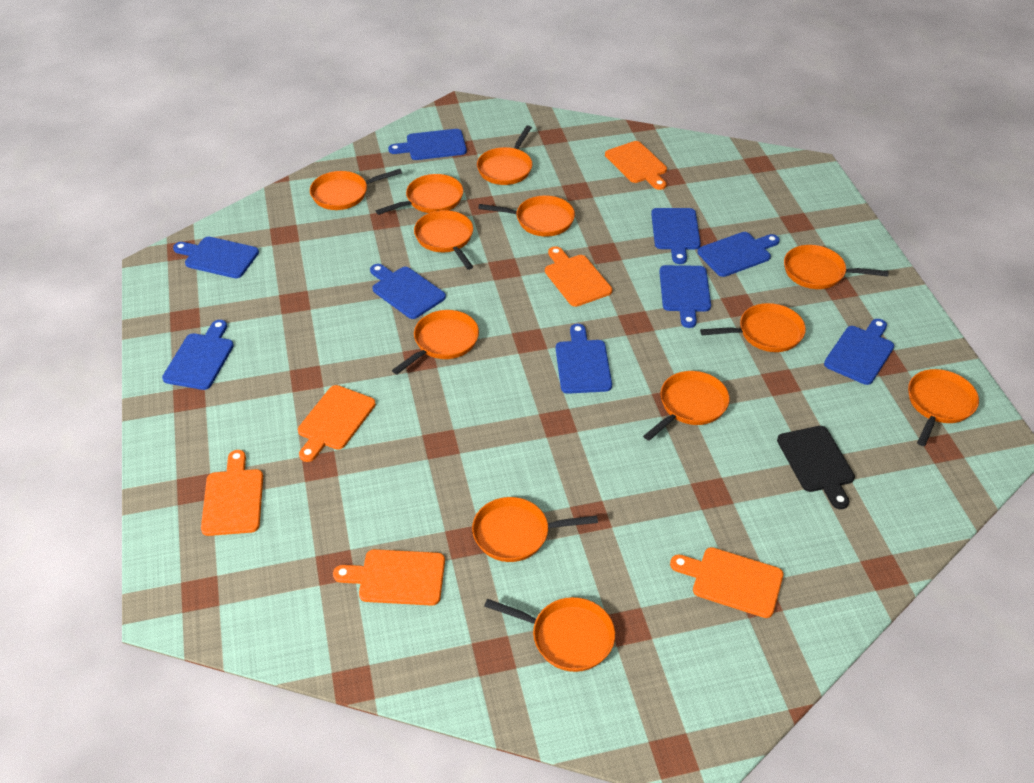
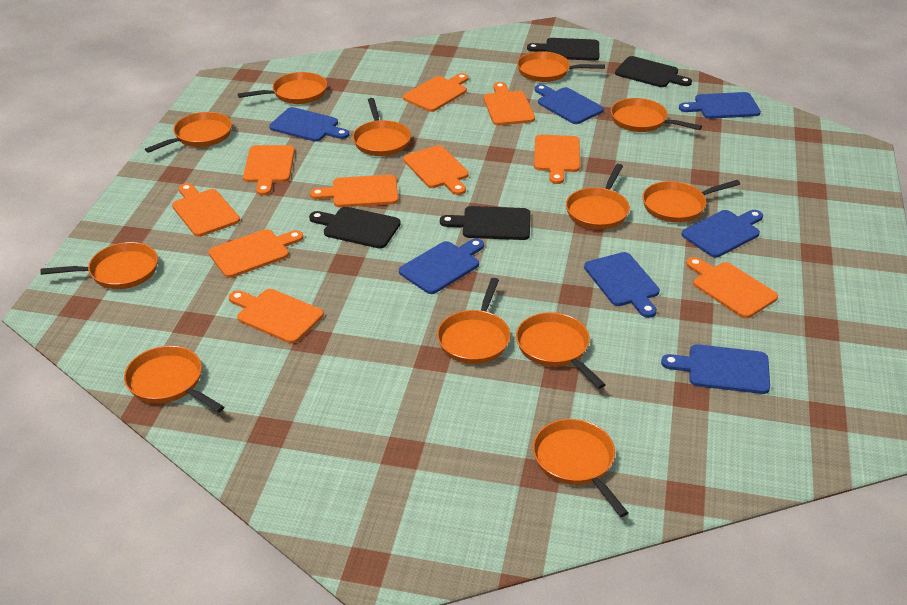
black cutting board: [777,426,855,509] = 1 -> [309,207,401,248] [440,206,530,240] [527,38,599,61] [615,56,692,87] = 4
blue cutting board: [162,320,234,390] [173,237,259,278] [370,264,446,319] [388,129,467,160] [556,324,612,394] [651,208,701,264] [659,265,711,328] [697,232,780,277] [824,319,894,385] = 9 -> [269,107,349,142] [399,239,484,294] [534,84,604,124] [584,252,660,318] [661,344,770,394] [679,92,761,119] [681,210,763,257] = 7
orange cutting board: [201,450,263,536] [298,385,376,462] [333,549,445,606] [545,246,612,307] [605,141,667,190] [670,547,783,618] = 6 -> [172,183,240,237] [209,229,303,278] [229,289,324,344] [243,145,295,195] [310,175,399,207] [403,73,469,112] [403,145,469,195] [484,82,535,125] [534,135,580,184] [686,257,778,318] = 10

